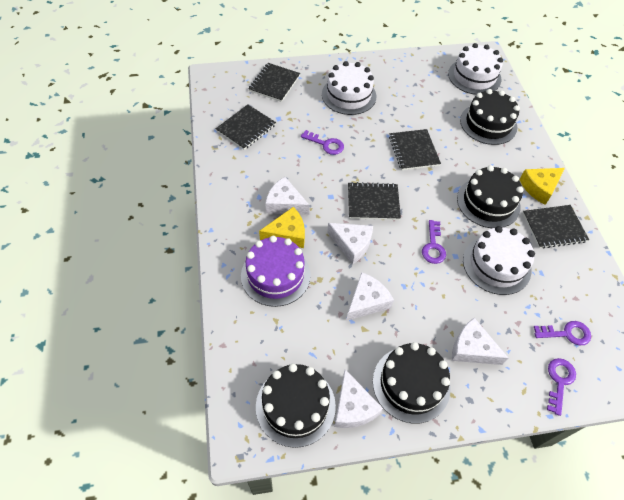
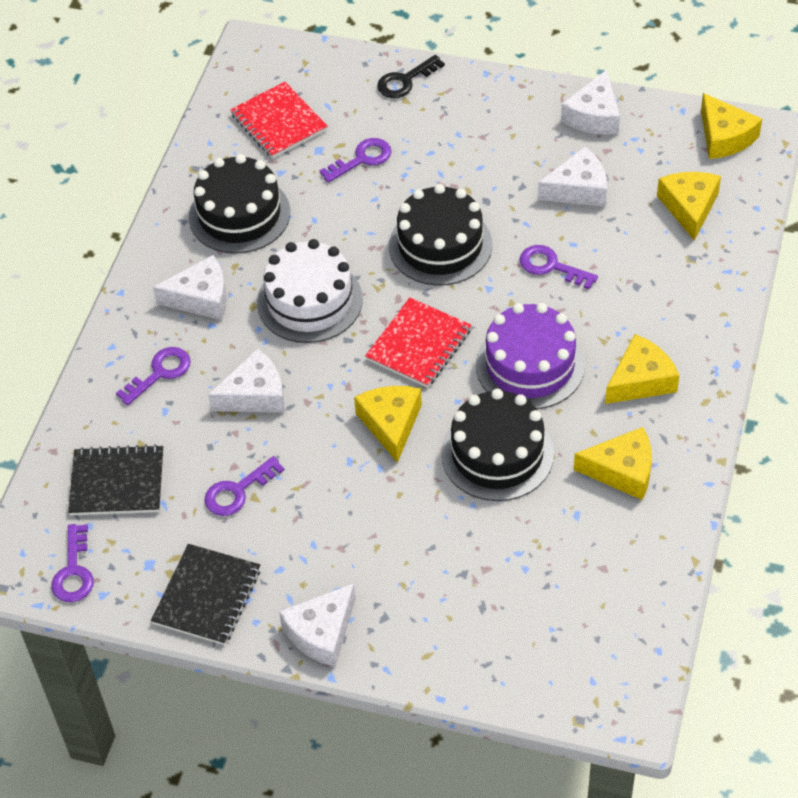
black cake: [256,364,336,448] [373,342,451,424] [457,165,523,228] [460,89,520,145] = 4 -> [189,154,290,254] [389,184,492,286] [441,389,554,501] = 3
black key: none = 0 -> [377,55,445,98] = 1
black notebook: [216,104,276,150] [248,63,300,102] [348,182,401,220] [389,129,441,170] [523,205,589,249] = 5 -> [68,444,164,516] [151,544,260,645] = 2
purple key: [301,130,344,155] [422,220,446,264] [534,321,591,345] [547,358,576,416] = 4 -> [51,524,94,602] [116,347,191,405] [204,456,285,516] [320,138,392,183] [520,245,598,289] = 5
red notebook: none = 0 -> [230,82,328,158] [365,298,472,388] = 2
white cake: [322,61,376,115] [448,43,503,95] [463,226,535,295] = 3 -> [257,239,363,343] = 1
yellow cheese: [259,207,305,248] [519,168,565,205] = 2 -> [354,386,422,463] [574,427,652,500] [605,334,679,404] [657,172,721,241] [701,93,762,159] = 5

